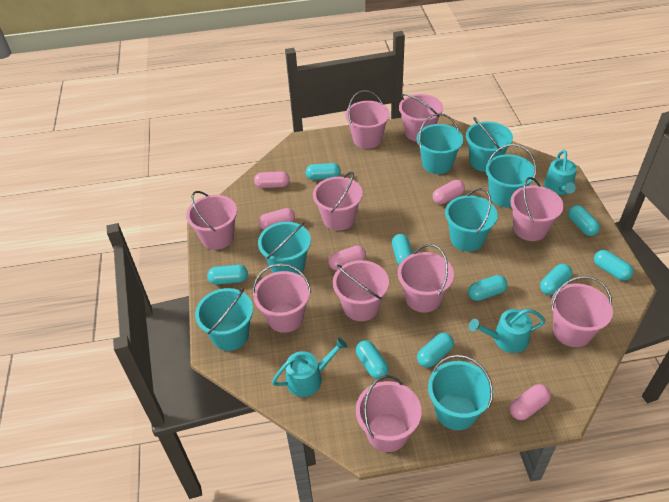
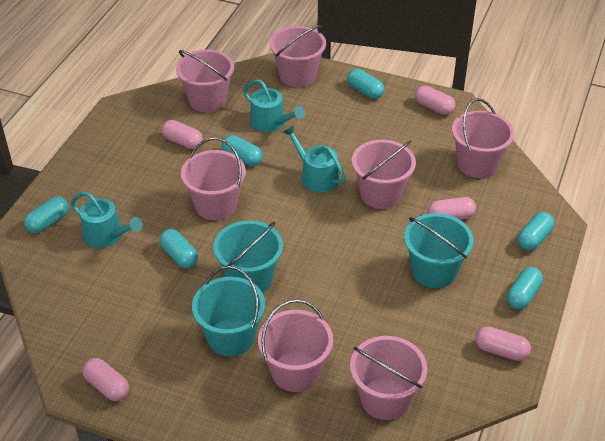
pink bucket: [186,191,237,250] [252,263,311,333] [313,171,363,231] [333,260,389,321] [345,90,390,149] [356,375,422,452] [398,244,454,313] [399,94,443,142] [510,177,563,241] [551,276,613,347] = 10 -> [176,50,234,112] [181,138,246,220] [258,299,333,392] [270,25,326,87] [350,336,427,420] [352,140,416,209] [452,98,515,178] = 7
turquoise bucket: [195,288,253,351] [258,222,311,275] [417,113,463,174] [428,355,493,430] [445,188,498,252] [466,117,513,172] [486,144,536,207] = 7 -> [192,266,265,357] [214,221,283,293] [404,213,473,288] = 3
turquoise capsule: [207,265,248,284] [306,163,341,180] [356,340,389,379] [392,234,413,265] [417,333,454,368] [468,275,507,301] [540,264,572,295] [568,205,600,236] [594,250,634,281] = 9 -> [24,197,69,233] [159,229,198,268] [222,135,263,166] [347,69,384,99] [507,267,543,309] [518,212,554,251] = 6

